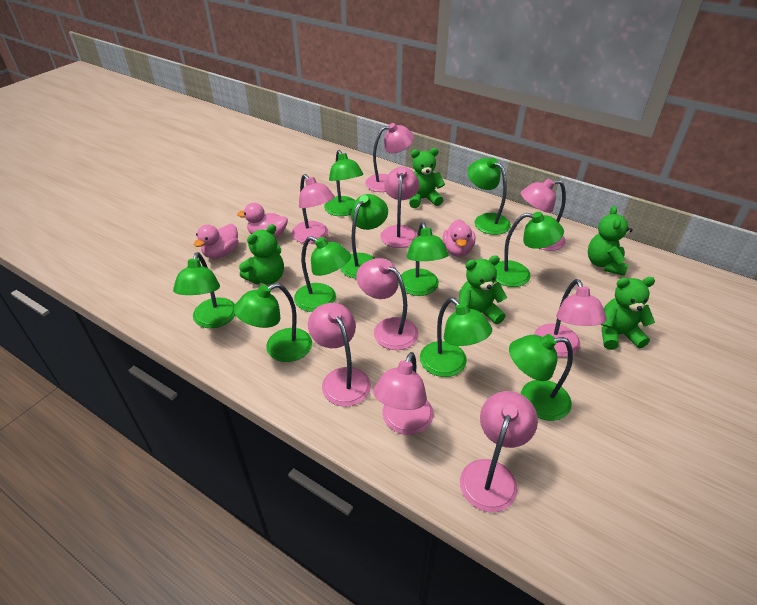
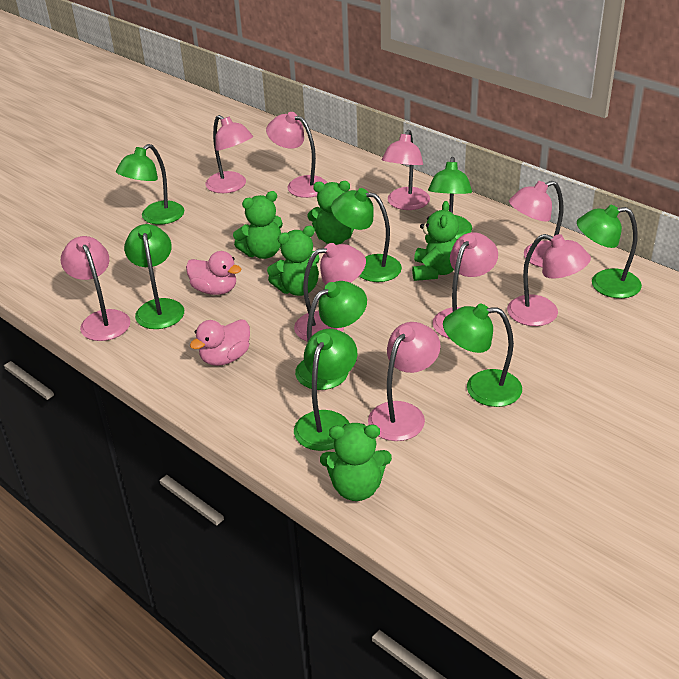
green lamp: [173,252,235,328] [234,283,312,362] [294,236,351,312] [324,150,363,216] [340,194,388,279] [398,222,449,296] [420,298,492,377] [467,158,511,235] [495,212,564,287] [509,334,573,421] = 10 -> [116,144,184,225] [124,224,184,329] [294,329,357,451] [295,281,367,390] [331,188,402,282] [428,157,472,240] [443,304,522,407] [577,205,642,298] = 8
pink duck: [194,224,238,259] [237,203,288,238] [443,219,475,257] = 3 -> [186,251,241,295] [190,319,250,366] = 2

